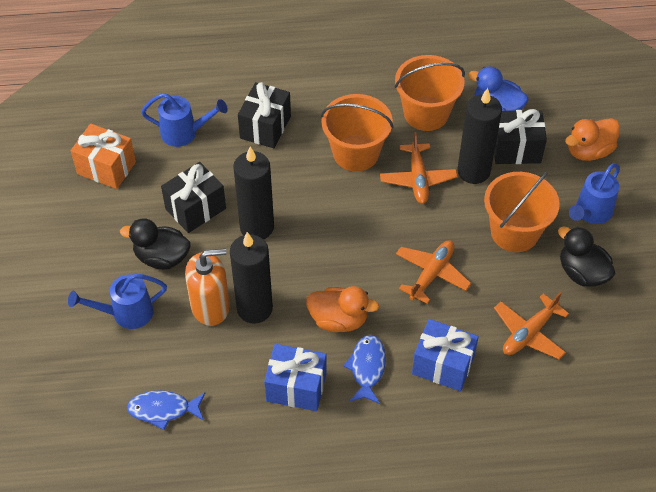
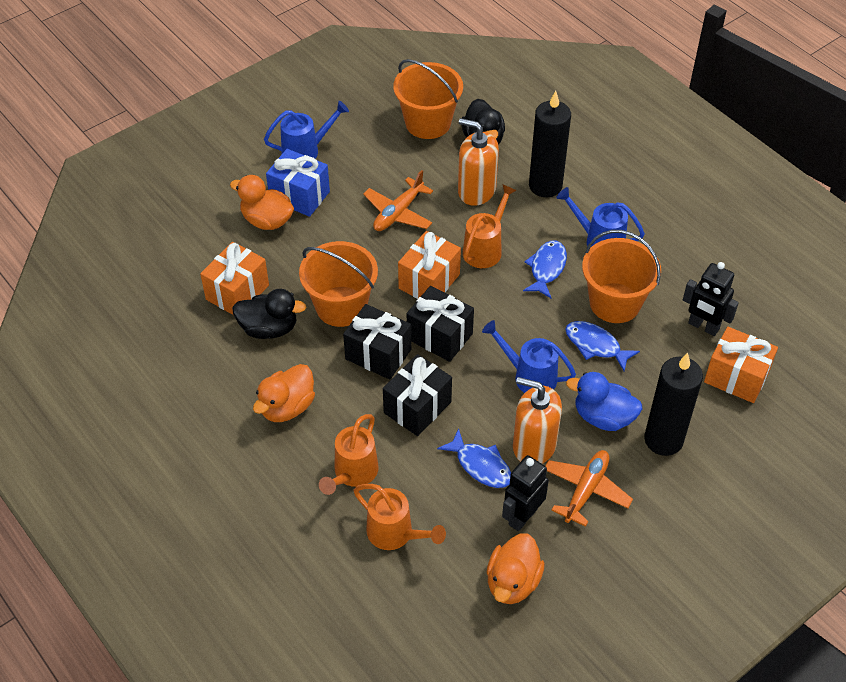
black candle: [230,232,273,324] [233,147,274,239] [457,88,502,184] = 3 -> [529,91,571,197] [644,353,703,456] = 2
black robot: none = 0 -> [502,455,549,531] [683,262,739,336] = 2
blue fish: [127,390,205,430] [343,335,386,404] = 2 -> [437,429,511,488] [523,240,567,298] [565,321,640,371] = 3
blue gift: [264,344,327,411] [412,319,479,391] = 2 -> [266,149,330,217] = 1
orange duck: [306,286,379,332] [565,118,620,161] = 2 -> [230,175,294,230] [253,364,315,422] [486,533,545,604] = 3
orange gift: [71,124,136,189] = 1 -> [200,242,269,315] [398,231,461,299] [704,327,778,403] = 3
orange plane: [380,132,458,204] [396,241,471,304] [494,292,569,359] = 3 -> [363,170,433,231] [545,450,633,527] = 2
orange soap dispenser: [185,248,230,326] = 1 -> [458,118,499,206] [513,377,562,464] = 2
orange watering can: none = 0 -> [319,414,379,495] [354,484,446,550] [463,184,517,268] = 3

